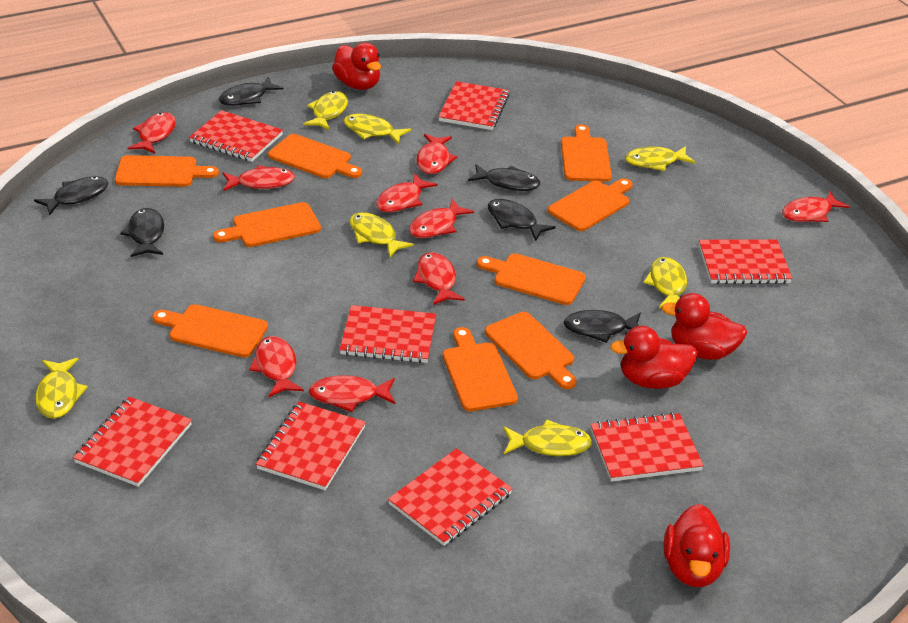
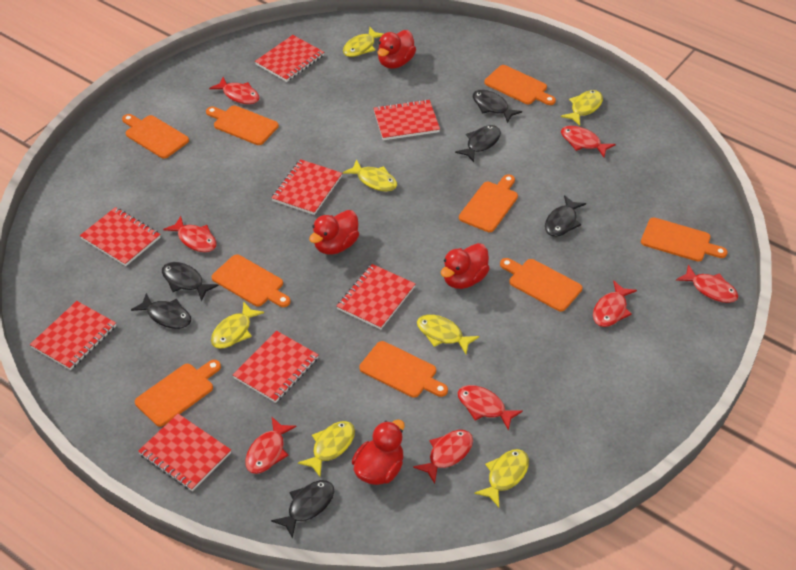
red fish: [128,112,176,154] [222,165,295,191] [249,336,304,397] [309,375,395,412] [376,173,438,212] [409,199,474,238] [413,252,465,305] [417,134,457,174] [782,191,850,222] = 9 -> [163,216,217,252] [209,77,260,104] [245,417,296,474] [413,430,473,484] [458,385,523,430] [561,126,616,157] [593,280,637,327] [676,264,738,303] = 8

